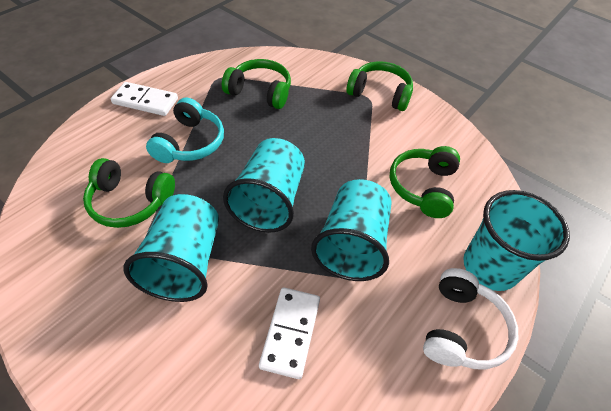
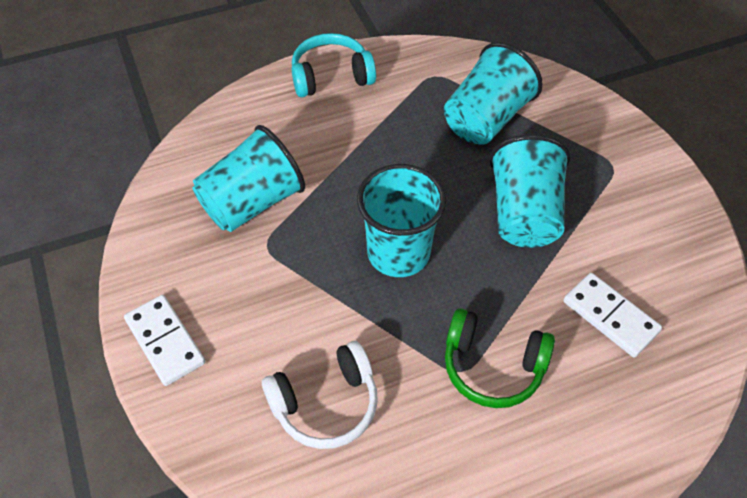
green headphones: [83,158,175,228] [222,59,291,109] [346,61,413,111] [390,146,460,218] = 4 -> [445,308,555,408] = 1

